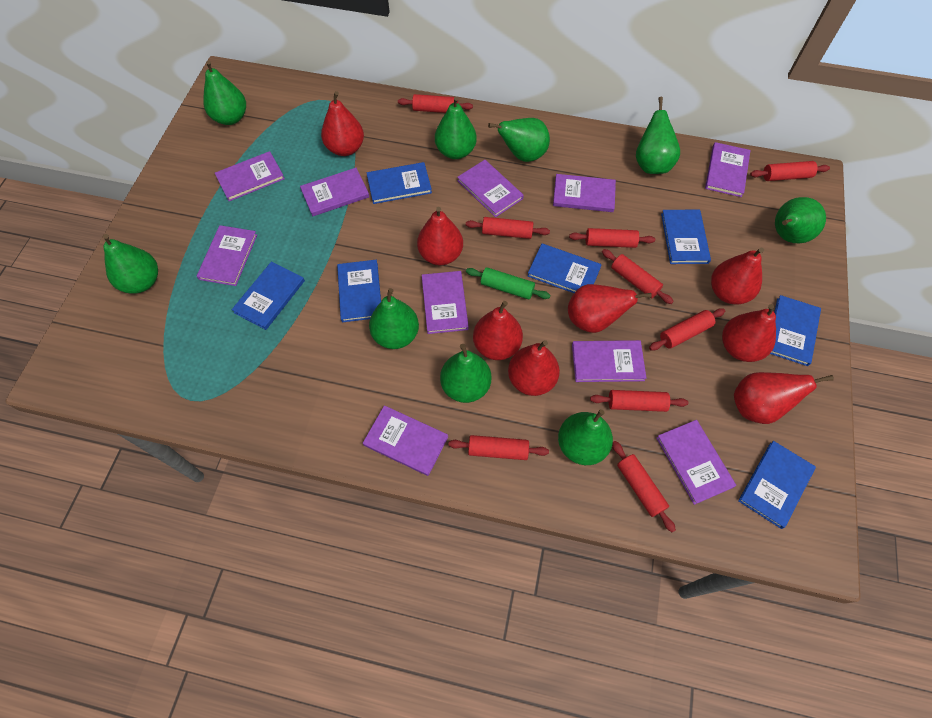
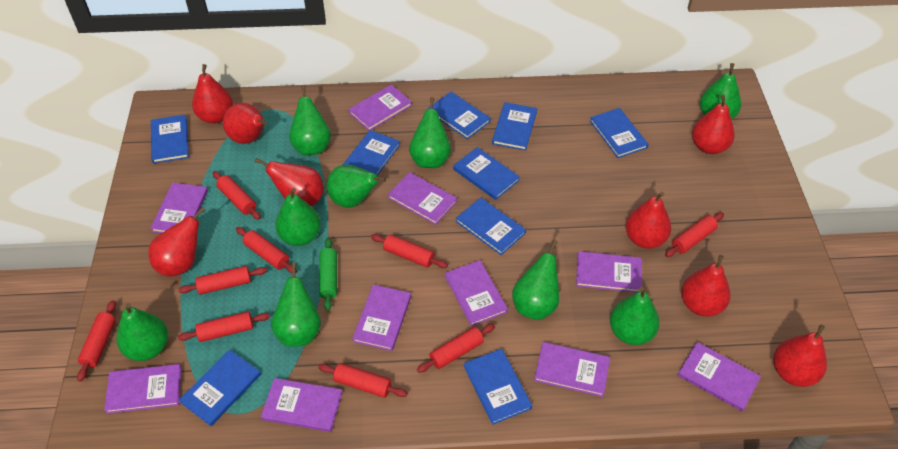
blue book: [232,261,305,330] [337,260,381,322] [367,162,432,204] [528,243,602,293] [661,210,711,264] [738,441,816,529] [770,295,821,366] = 7 -> [151,115,189,164] [179,349,261,426] [343,130,400,176] [428,92,491,139] [453,147,520,200] [456,197,526,255] [464,349,532,425] [492,102,537,151] [590,108,649,158] = 9

